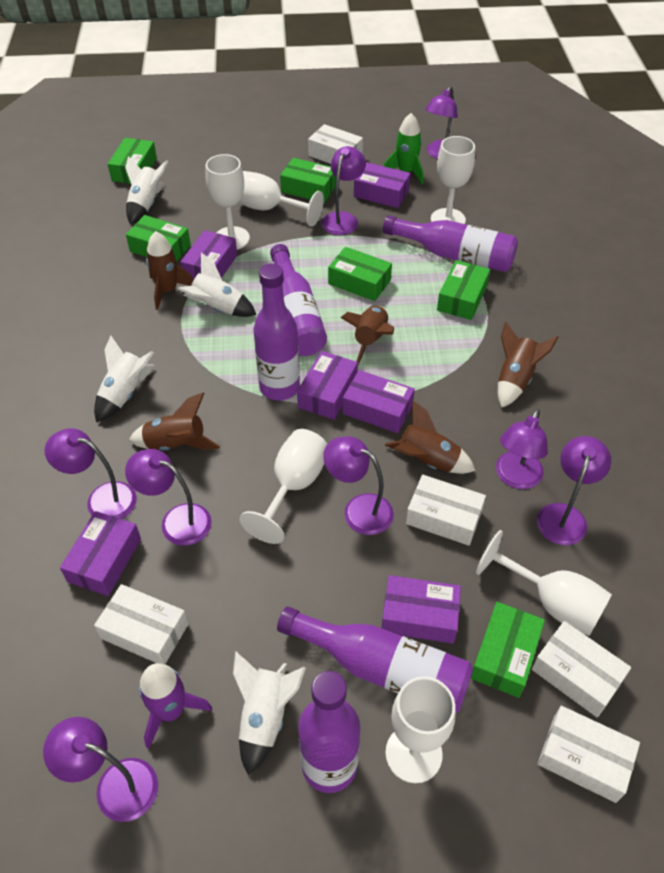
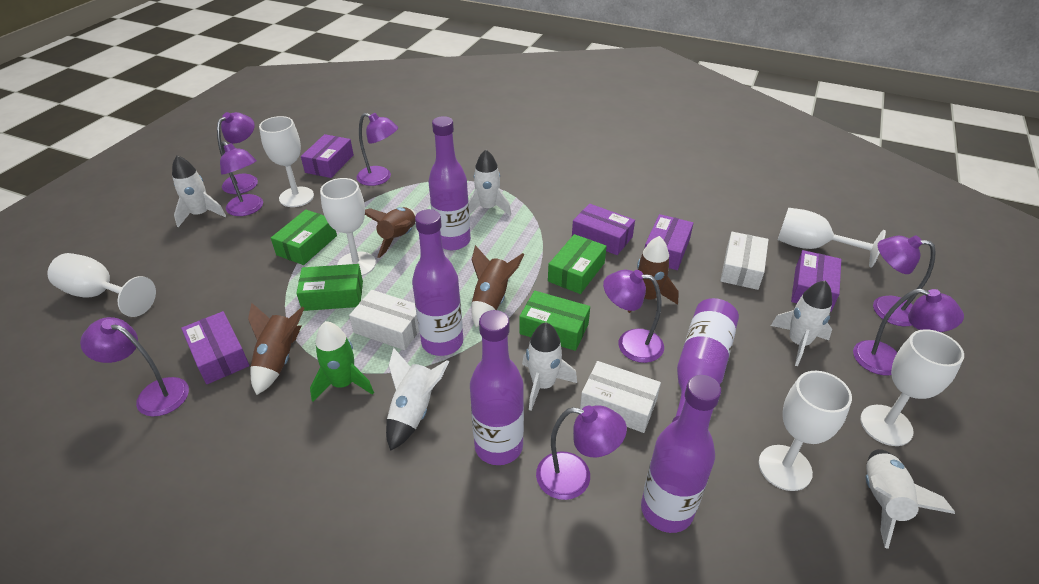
brown rocket: [129,393,220,451] [146,231,194,310] [341,306,394,364] [385,400,476,474] [498,322,559,408] = 5 -> [248,303,304,395] [365,207,416,258] [472,245,524,327] [628,236,679,313] = 4
green box: [108,138,157,184] [126,215,191,262] [280,158,336,203] [328,247,392,301] [437,260,490,320] [470,602,545,698] = 6 -> [271,210,337,265] [296,264,363,311] [519,291,590,351] [548,234,607,294] = 4
purple box: [60,511,141,596] [180,230,237,280] [297,351,358,420] [342,370,415,433] [354,162,410,208] [382,575,461,644] = 6 -> [181,311,250,384] [301,134,354,178] [572,204,635,255] [645,214,693,270] [791,250,841,312] = 5
purple rocket: [139,663,212,749] = 1 -> none = 0
white box: [94,584,188,664] [308,124,363,164] [406,475,486,546] [532,621,631,718] [538,706,640,803] = 5 -> [349,290,419,350] [580,361,661,433] [720,232,769,290] = 3
white rocket: [94,336,155,422] [125,156,168,224] [178,253,256,317] [233,651,306,775] = 4 -> [172,155,226,227] [386,348,449,451] [469,149,511,216] [522,322,577,411] [771,280,832,366] [866,449,955,549] = 6

